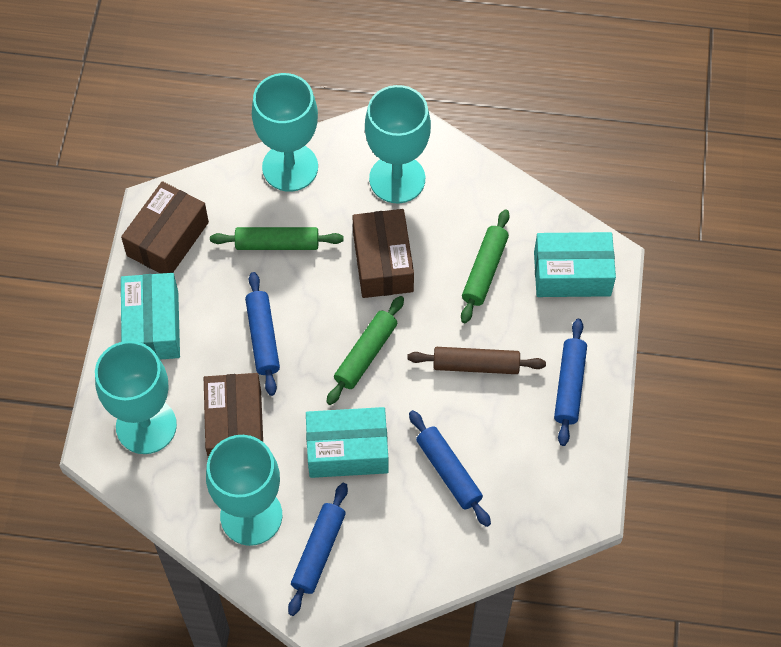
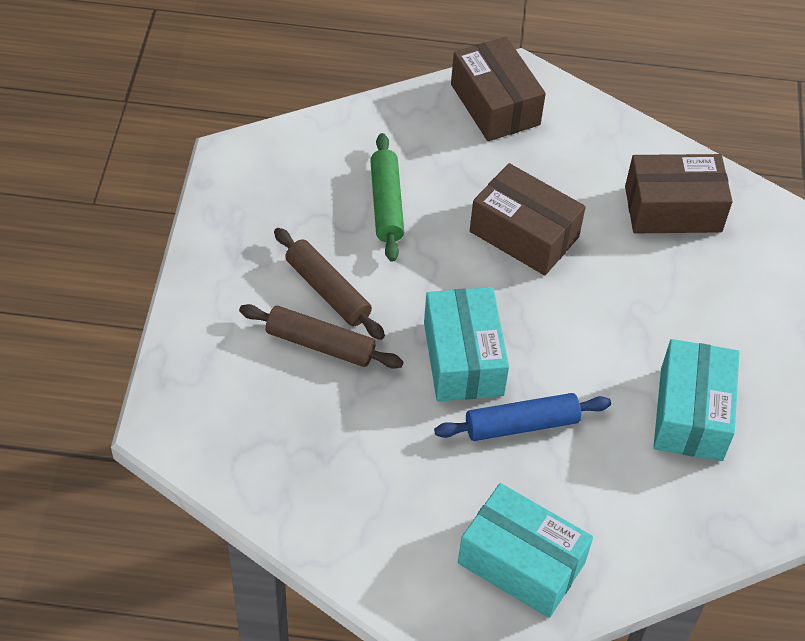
blue rolling pin: [245,272,280,396] [288,483,348,616] [409,410,491,527] [554,319,587,446] = 4 -> [434,393,611,441] = 1
brown rolling pin: [407,347,546,374] = 1 -> [239,304,403,369] [274,228,385,340] = 2
green rolling pin: [210,227,344,250] [326,296,404,405] [461,209,510,323] = 3 -> [370,133,404,262] = 1
turquoise goblet: [95,341,177,454] [206,435,282,546] [252,73,318,192] [365,85,431,203] = 4 -> none = 0

